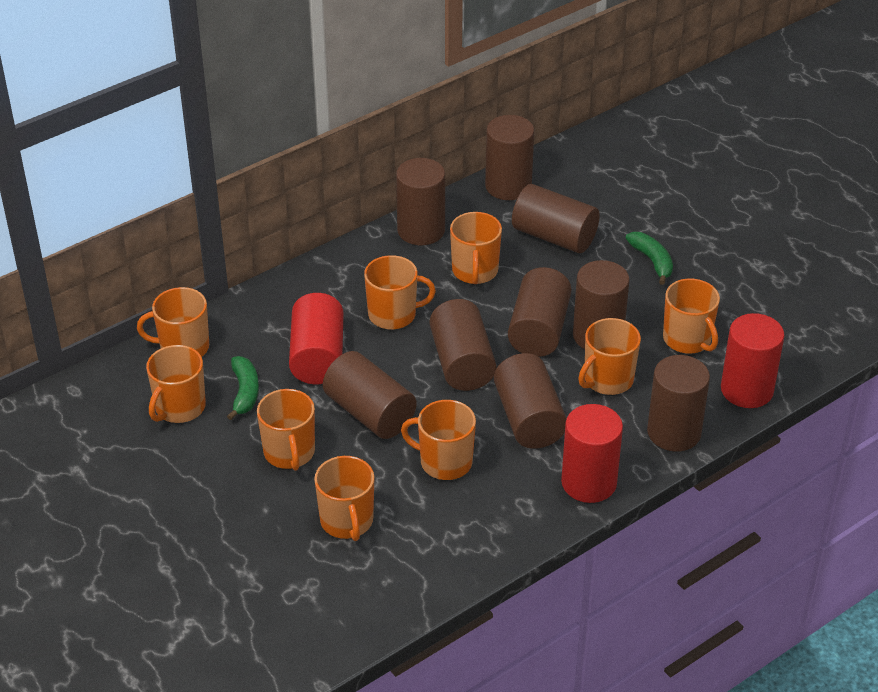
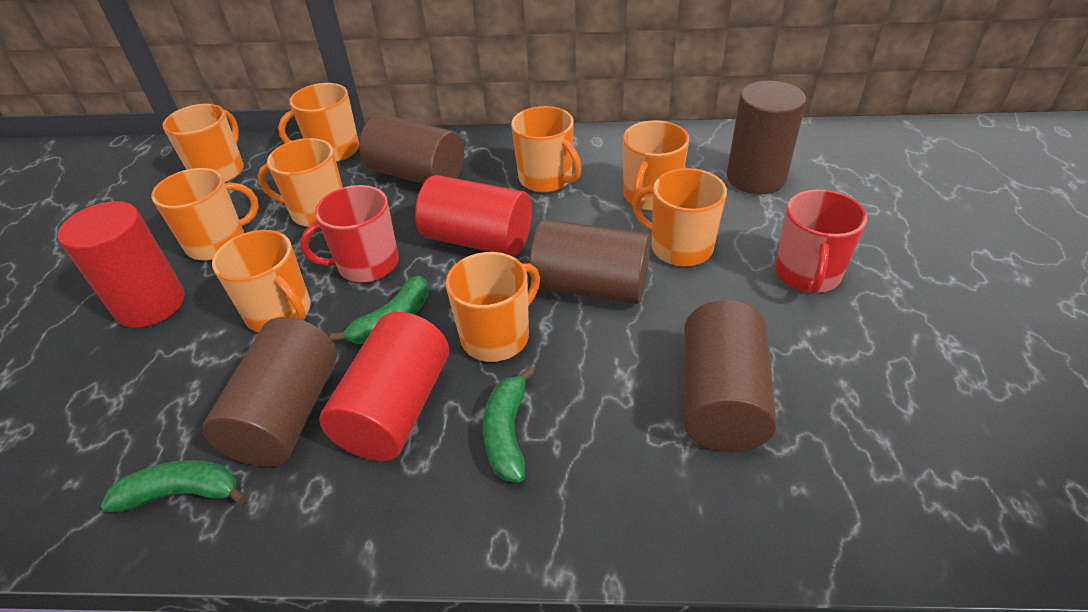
brown cylinder: [323,351,417,439] [396,158,445,245] [430,299,497,391] [485,115,534,200] [494,353,567,449] [508,267,571,357] [512,184,600,253] [573,260,630,349] [647,355,710,452] = 9 -> [202,317,337,467] [359,114,464,184] [529,219,651,304] [684,300,777,452] [727,81,806,194] = 5
green banana: [227,356,259,420] [626,232,673,285] = 2 -> [100,460,247,512] [330,275,428,344] [483,367,534,482] = 3
red mug: none = 0 -> [300,185,399,282] [775,189,867,294] = 2

